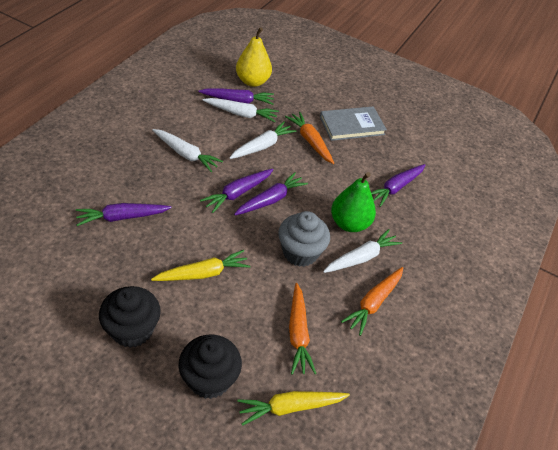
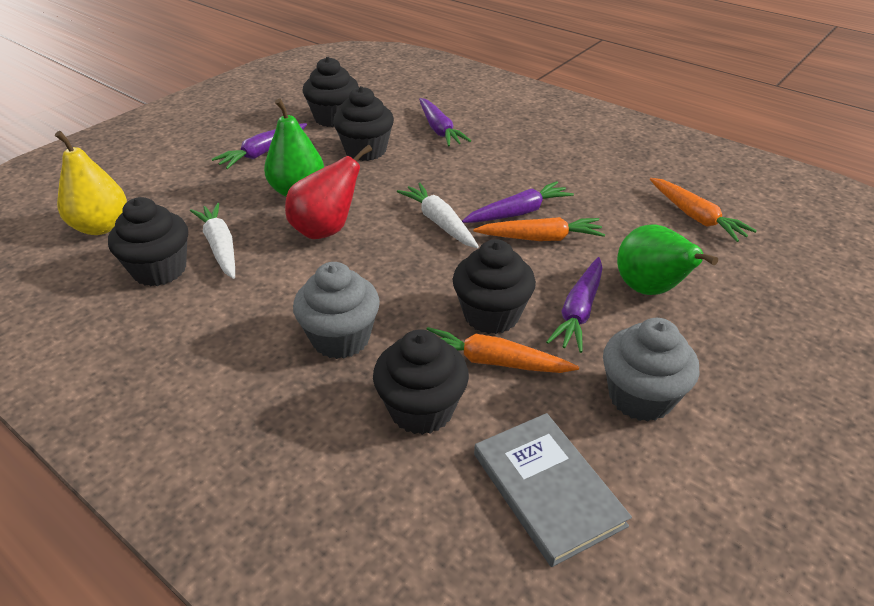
black cupcake: [99,286,161,348] [179,335,242,399] = 2 -> [108,197,188,286] [303,57,359,127] [333,86,394,161] [373,329,469,435] [453,239,536,334] = 5
green pear: [331,172,376,232] = 1 -> [264,98,324,197] [617,224,718,295] = 2
grey cupcake: [278,211,330,267] = 1 -> [293,262,380,359] [603,318,700,421] = 2
purple carrot: [76,203,172,226] [198,88,274,105] [200,169,274,213] [234,172,308,215] [371,164,425,207] = 5 -> [212,123,307,169] [419,98,471,146] [462,181,574,223] [546,257,603,353] = 4
red pear: none = 0 -> [285,144,372,239] = 1
white carrot: [152,129,223,172] [202,98,279,122] [230,121,296,159] [323,229,402,273] = 4 -> [190,203,235,279] [397,183,479,248] = 2
yellow carrot: [151,250,251,281] [237,391,350,426] = 2 -> none = 0

